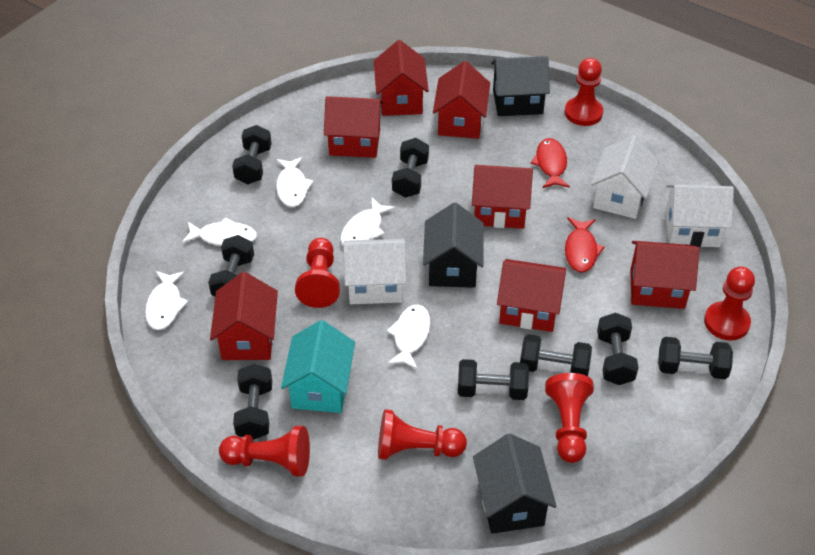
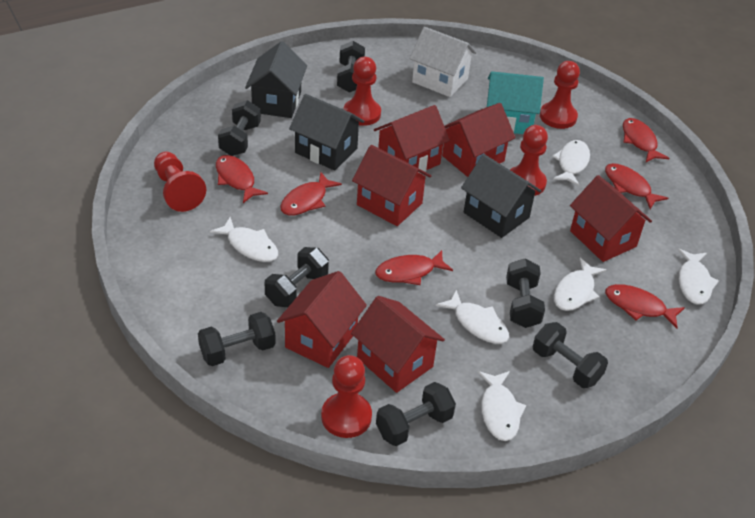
black dumbbell: [208,235,254,297] [232,125,272,184] [233,364,272,440] [392,138,429,198] [458,359,529,400] [520,334,592,376] [597,313,638,385] [658,337,733,379] = 8 -> [198,312,276,366] [218,100,261,156] [265,247,329,307] [337,41,365,93] [376,382,456,446] [506,259,545,328] [533,322,608,388] = 7
red fish: [531,138,570,188] [565,217,605,272] = 2 -> [216,155,268,203] [280,172,342,215] [375,250,453,285] [605,163,668,209] [605,284,685,328] [623,118,669,162] = 6
red house: [210,272,278,360] [324,96,383,158] [374,40,429,116] [433,61,490,139] [472,165,533,229] [497,259,566,332] [630,241,700,309] = 7 -> [277,271,367,368] [351,296,445,393] [352,145,431,226] [374,105,450,174] [442,103,515,177] [570,175,652,262] = 6
red pawn: [219,426,310,476] [295,238,340,308] [378,409,467,460] [545,373,594,463] [565,58,603,126] [704,267,755,340] = 6 -> [154,152,206,212] [321,355,372,438] [343,57,381,126] [510,125,548,196] [540,61,580,129] = 5
white fish: [145,271,189,330] [182,218,257,246] [276,157,314,207] [340,198,395,245] [387,305,431,370] = 5 -> [210,217,278,262] [436,290,509,344] [477,371,526,441] [552,140,590,186] [554,258,606,311] [678,249,719,305] = 6
white house: [343,239,407,304] [591,135,659,219] [665,185,734,248] = 3 -> [410,27,477,97] = 1

